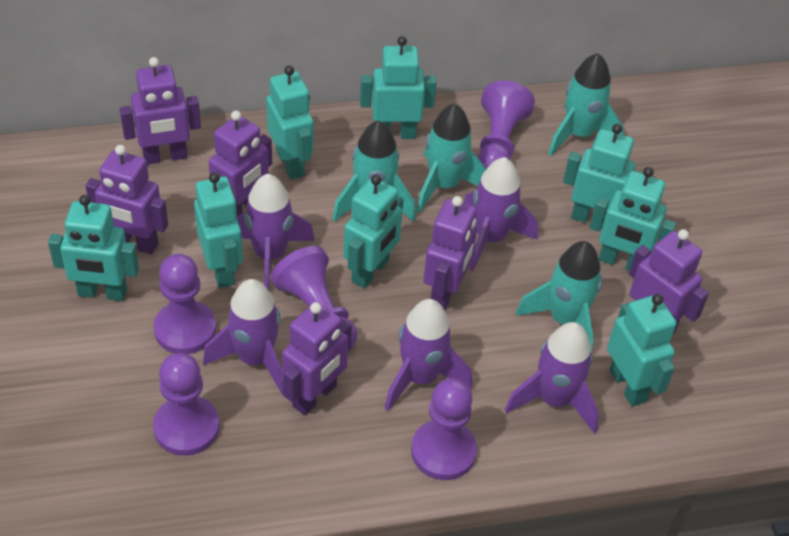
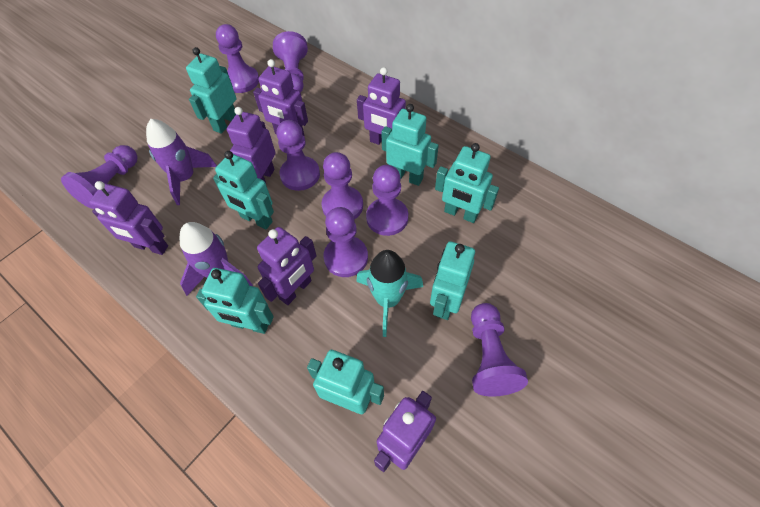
purple pawn: [153,353,220,456] [154,254,216,354] [271,246,357,349] [411,378,477,480] [478,81,535,168] = 5 -> [61,145,138,209] [216,24,259,93] [273,31,308,93] [276,120,320,191] [321,152,363,219] [323,207,368,277] [366,165,408,236] [471,303,528,397] = 8
purple rocket: [203,279,284,395] [237,174,315,291] [385,299,472,411] [464,157,538,271] [505,322,599,434] = 5 -> [146,119,217,205] [180,222,253,296] = 2
turquoise robot: [48,195,139,301] [194,172,243,288] [266,65,314,180] [344,175,404,288] [360,36,437,139] [563,124,643,227] [589,167,676,271] [607,294,677,407] = 8 -> [186,47,236,134] [196,268,274,334] [213,151,274,229] [307,350,384,414] [381,104,439,186] [430,241,475,320] [435,143,499,223] = 7
turquoise rocket: [333,120,416,222] [417,103,487,213] [516,241,602,353] [548,53,624,156] = 4 -> [356,250,423,337] = 1

